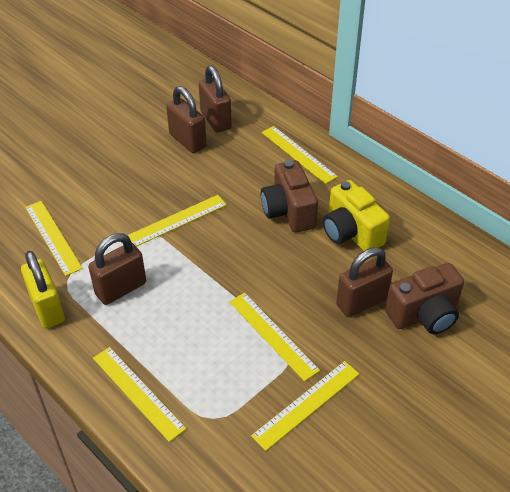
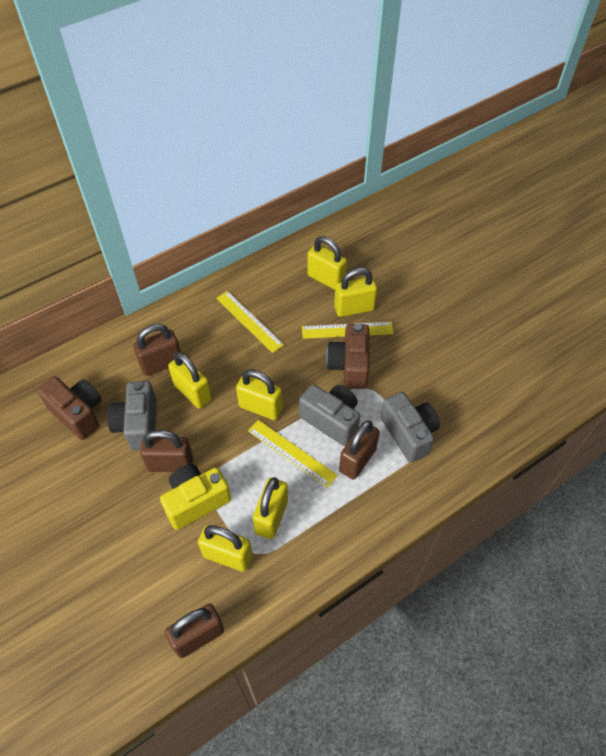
grey camera: none = 0 -> [107,381,157,450] [299,384,360,446] [381,392,440,463] = 3
yellow padlock: [21,251,65,328] = 1 -> [168,352,212,409] [198,525,253,572] [236,370,283,420] [253,477,288,539] [307,236,347,290] [334,268,377,317] = 6
yellow ruler: [25,201,83,276] [93,347,186,442] [127,195,227,247] [229,292,320,381] [251,361,359,451] [262,126,338,184] = 6 -> [216,291,284,353] [248,420,338,488] [302,322,394,339] = 3

